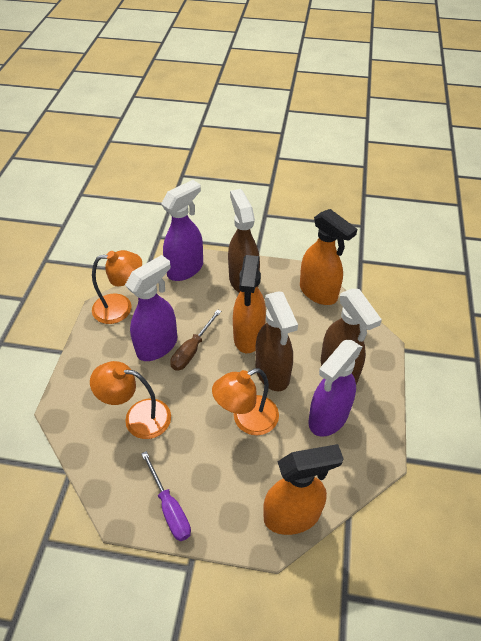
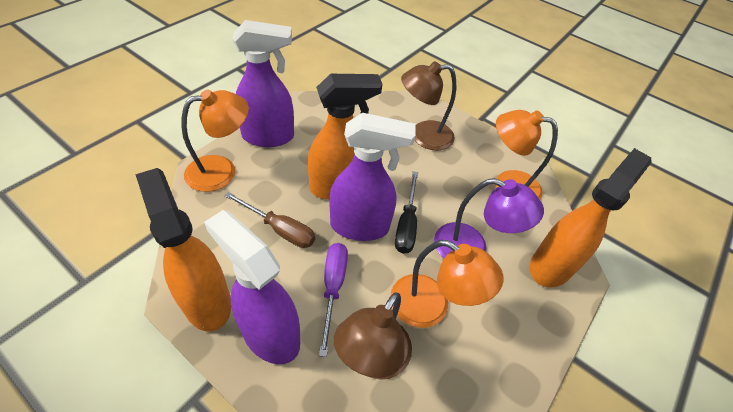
black screwdriver: none = 0 -> [395,171,418,254] = 1
brown lamp: none = 0 -> [334,292,412,380] [401,61,456,150] = 2
brown spray bottle: [228,189,260,293] [255,291,298,391] [321,289,382,384] = 3 -> none = 0
purple lamp: none = 0 -> [434,178,544,259] = 1

